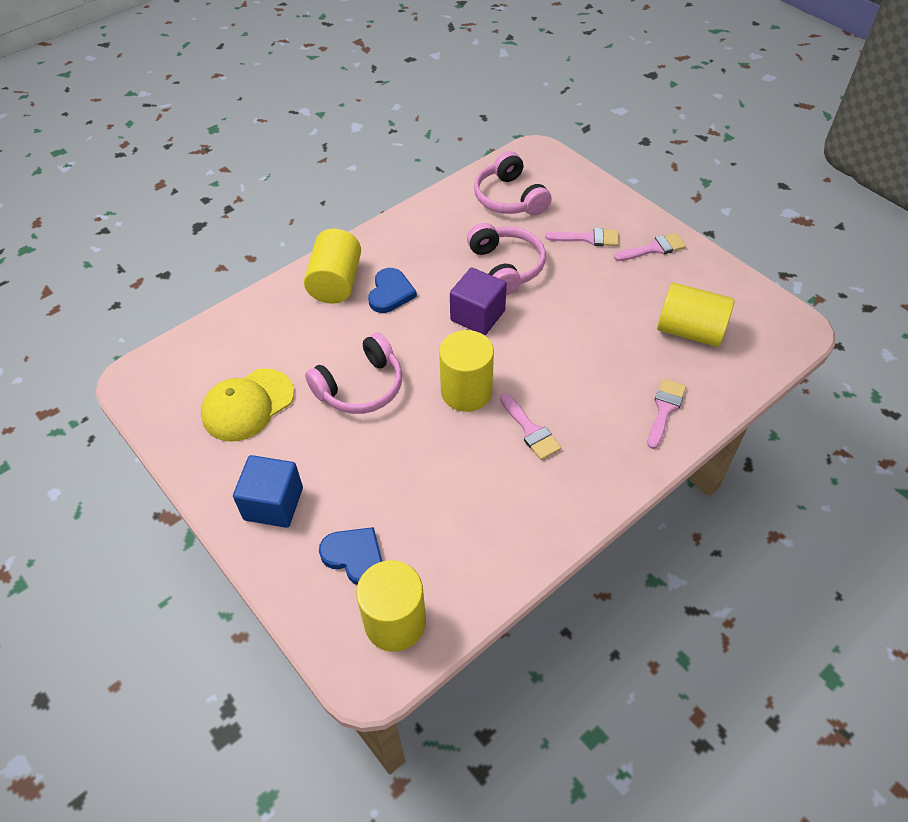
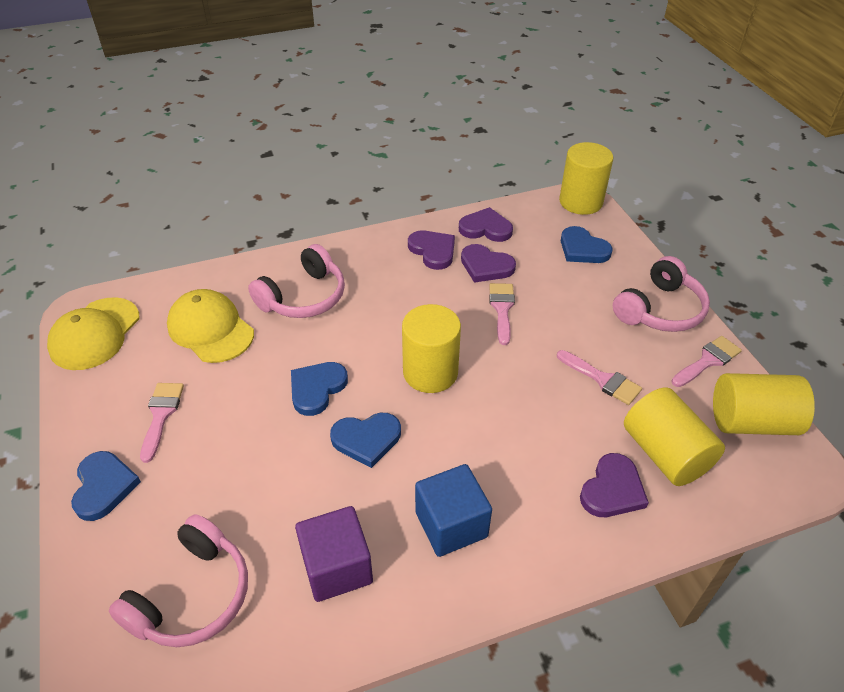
blue heart: [319,527,382,585] [368,268,417,313] = 2 -> [71,451,141,521] [291,362,348,416] [330,413,401,468] [561,226,613,263] = 4
purple heart: none = 0 -> [408,230,455,270] [459,207,513,242] [461,244,516,283] [580,453,649,517] = 4
yellow cap: [201,368,294,442] = 1 -> [47,297,139,370] [167,289,254,363] = 2

